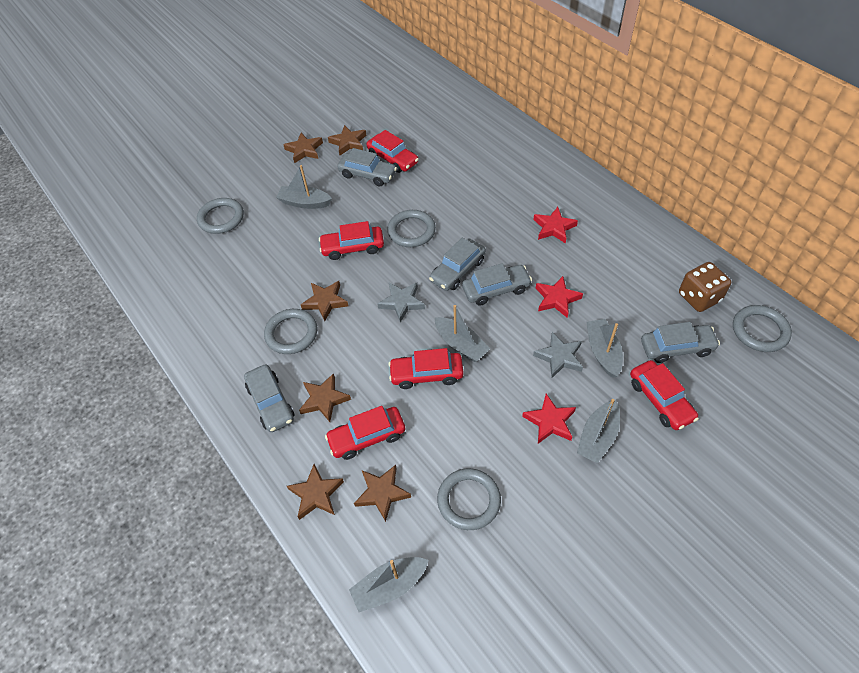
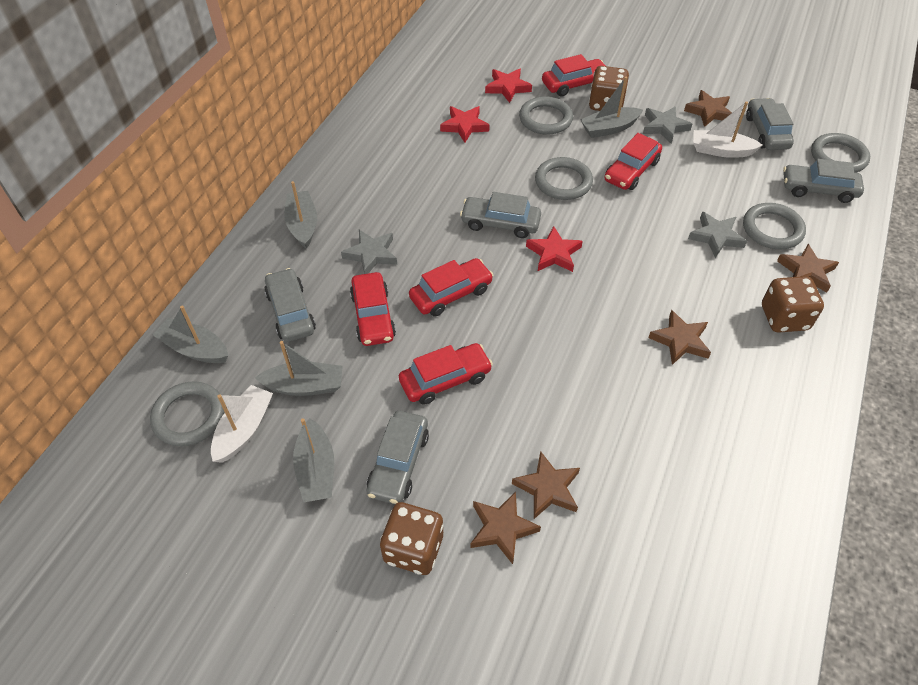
brown dice: [679,262,731,312] = 1 -> [380,502,443,575] [589,66,629,111] [762,276,824,333] = 3
brown star: [283,133,323,163] [287,464,344,520] [299,373,351,422] [301,281,349,321] [328,125,366,155] [354,465,411,522] = 6 -> [470,492,541,564] [512,451,580,519] [648,310,711,365] [684,90,732,127] [777,244,839,292] = 5
grey star: [377,282,425,323] [533,332,583,378] = 2 -> [341,230,397,274] [643,106,692,143] [688,212,747,258] = 3
white boat: none = 0 -> [211,385,273,463] [693,102,763,158] = 2

